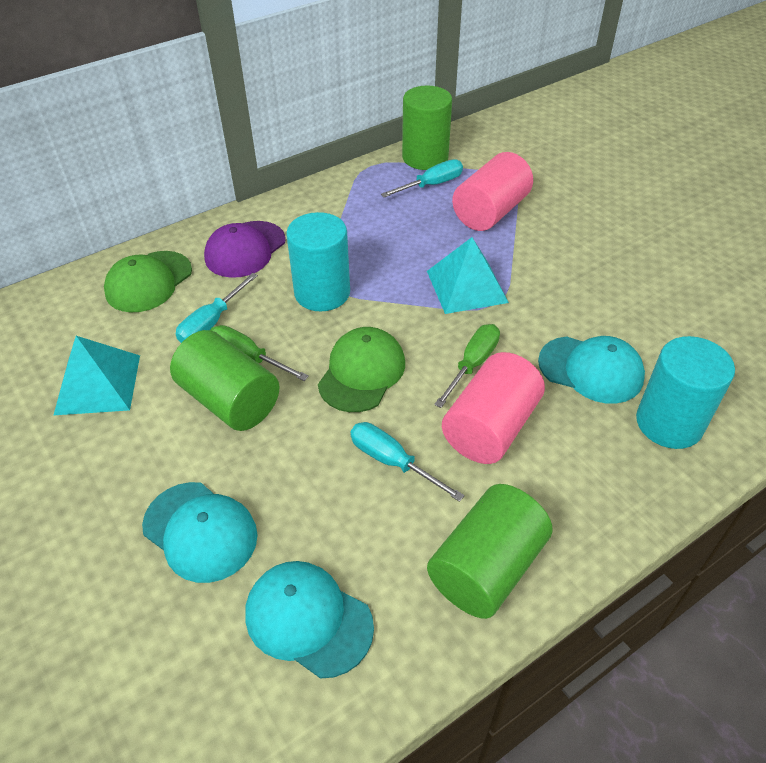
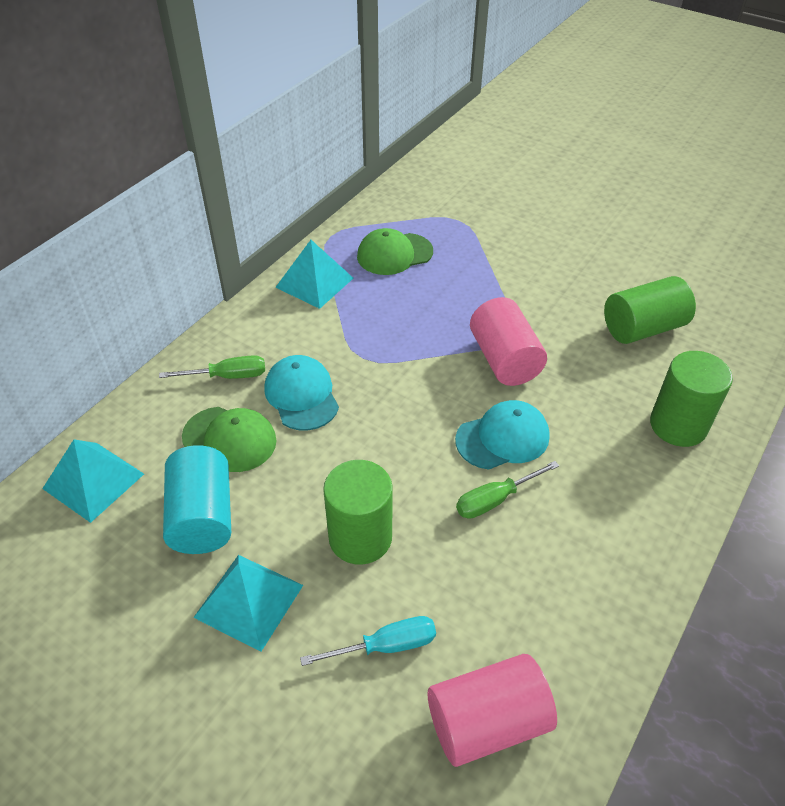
purple cap: [204,221,286,278] = 1 -> none = 0
turquoise cap: [142,482,257,583] [245,561,374,679] [538,336,645,404] = 3 -> [264,355,339,431] [455,400,550,470] = 2
turquoise cylinder: [286,212,350,311] [636,336,735,449] = 2 -> [163,445,231,554] = 1
turquoise pyramid: [54,336,140,415] [427,237,509,314] = 2 -> [42,440,144,523] [193,555,303,652] [275,240,353,309] = 3
turquoise screwdriver: [176,273,258,343] [350,422,465,502] [381,159,463,197] = 3 -> [300,616,436,666] = 1

